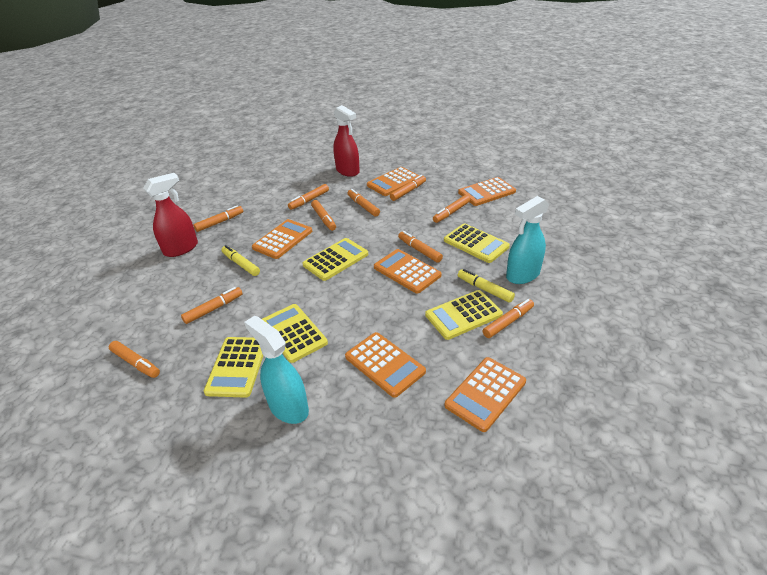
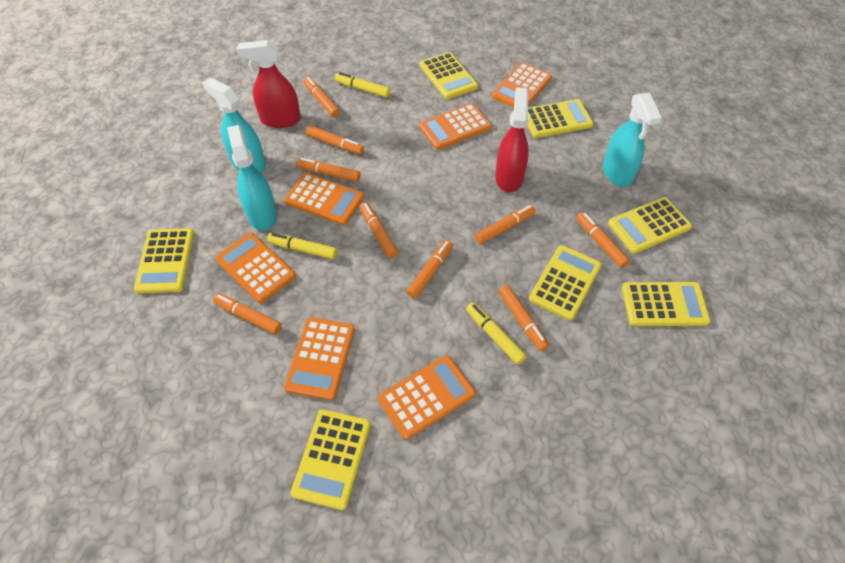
orange marker: [109,341,160,378] [181,287,243,324] [193,205,243,232] [288,184,329,210] [311,200,336,231] [347,189,380,217] [390,175,426,201] [398,231,443,263] [433,195,470,223] [483,299,534,338] = 10 -> [213,293,282,334] [297,158,361,182] [304,77,340,117] [306,125,364,154] [360,202,398,258] [407,240,453,298] [475,205,536,244] [498,285,549,351] [576,212,630,268] = 9
turquoise spray bottle: [244,316,309,424] [506,196,549,284] = 2 -> [202,77,266,172] [227,125,277,231] [603,93,662,187] = 3
yellow calculator: [204,337,263,398] [262,304,328,363] [303,238,368,281] [425,290,503,340] [444,223,510,263] = 5 -> [134,228,194,294] [291,409,370,510] [420,52,478,99] [527,99,594,138] [529,245,602,320] [608,197,692,254] [622,282,710,326] = 7
yellow marker: [221,245,260,276] [458,269,515,303] = 2 -> [267,233,337,259] [335,72,390,98] [466,302,526,364] = 3

